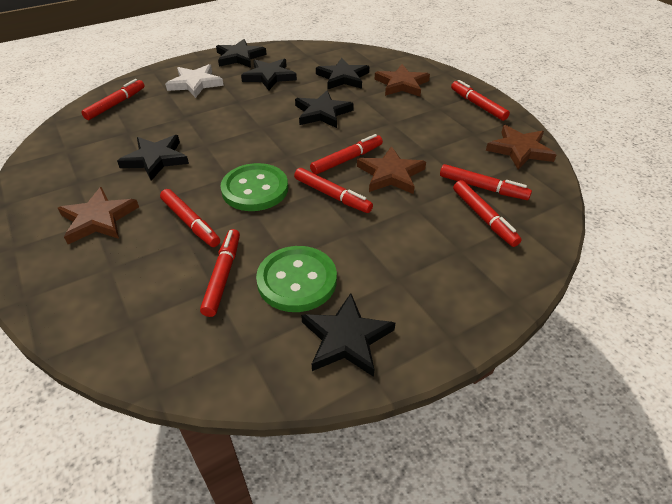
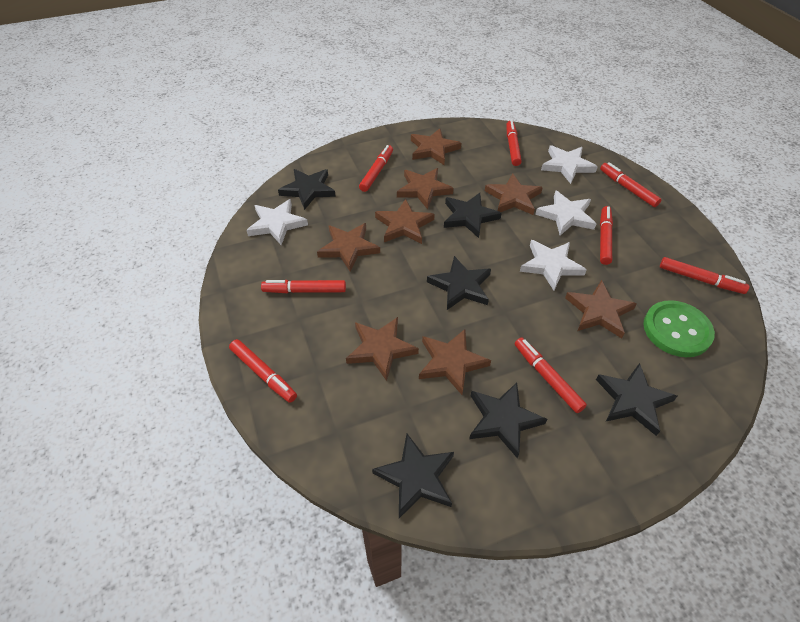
brown star: [58,187,139,244] [357,146,426,194] [375,64,430,96] [486,125,557,169] = 4 -> [317,223,380,271] [346,317,419,381] [375,199,435,244] [397,168,454,209] [411,128,461,165] [419,329,491,395] [485,174,543,215] [565,280,637,338] = 8
green button: [220,163,288,211] [256,246,337,312] = 2 -> [643,300,715,357] = 1
white star: [165,64,224,98] = 1 -> [246,199,308,245] [520,240,587,290] [535,190,596,235] [541,145,598,184] = 4

